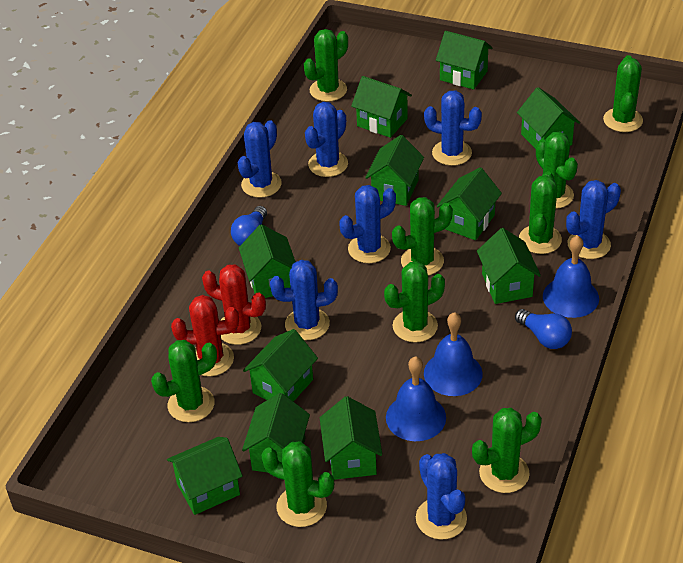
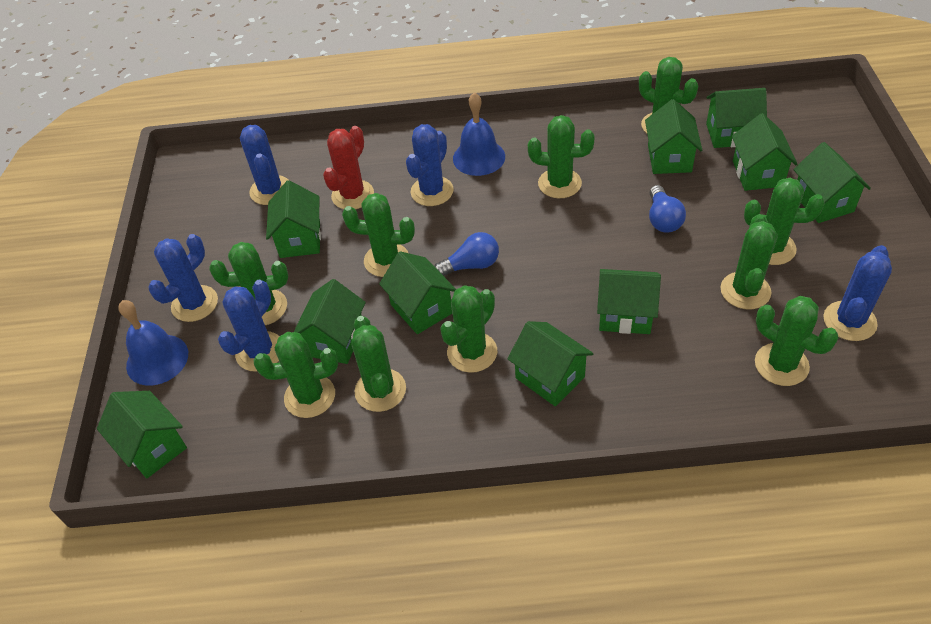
blue bell: [386,356,446,441] [424,312,483,396] [543,235,599,318] = 3 -> [118,300,188,386] [453,92,505,176] = 2
blue cactus: [238,120,282,198] [270,260,338,340] [305,102,348,177] [339,185,396,263] [416,453,467,540] [424,90,482,166] [566,180,621,259] = 7 -> [148,234,218,322] [218,280,279,372] [240,125,289,205] [406,124,454,206] [823,245,892,341] = 5
green cactus: [151,340,217,422] [261,442,334,527] [304,29,348,102] [384,261,445,343] [392,197,453,275] [472,408,542,493] [519,171,562,254] [536,132,578,209] [603,55,643,132] = 9 -> [209,242,288,325] [254,332,338,418] [342,193,415,277] [352,316,406,412] [440,285,497,373] [528,115,595,198] [639,57,698,133] [720,214,778,309] [744,178,825,265] [755,296,839,386] = 10
green house: [167,437,243,515] [239,224,296,298] [242,393,310,473] [243,329,318,402] [320,396,382,480] [351,76,412,138] [365,135,424,206] [436,31,492,90] [437,167,502,240] [477,228,541,304] [517,87,580,149] = 11 -> [97,391,187,479] [266,180,321,258] [294,279,366,364] [379,251,456,334] [508,321,593,406] [597,269,661,334] [645,99,702,174] [706,88,767,148] [732,113,798,191] [793,142,871,223] = 10
red cactus: [171,295,239,376] [202,264,266,345] = 2 -> [323,126,374,209] = 1

